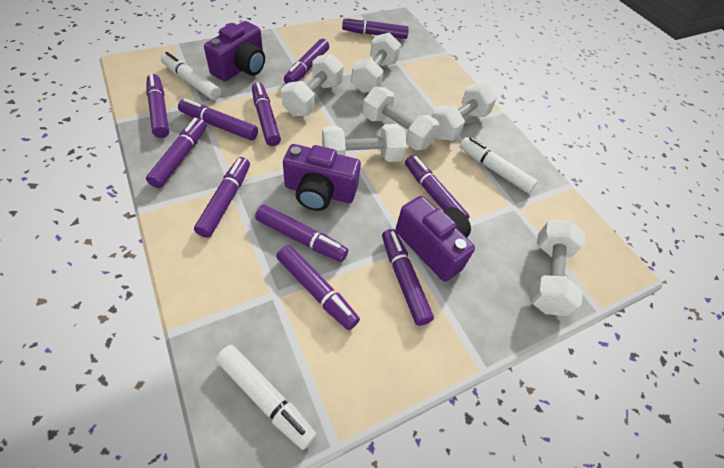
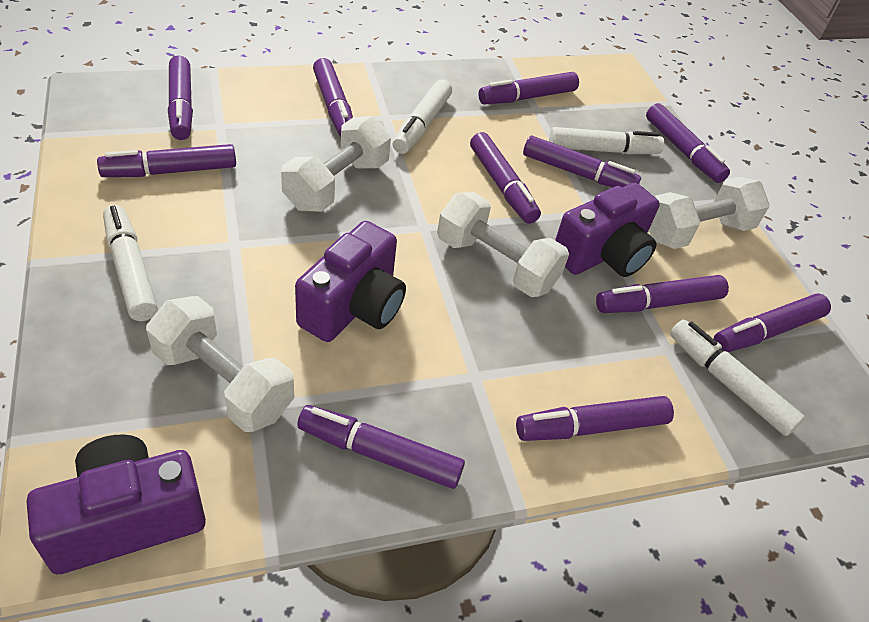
white dumbbell: [281,54,344,117] [322,124,407,162] [351,32,401,93] [362,87,440,150] [431,84,497,141] [530,220,585,316] = 6 -> [146,296,294,432] [281,116,391,212] [437,192,569,297] [649,177,770,249] = 4
white marker: [161,52,221,100] [216,345,317,450] [459,137,538,193] = 3 -> [103,205,158,321] [393,79,452,154] [549,127,664,154] [670,319,805,436] = 4

